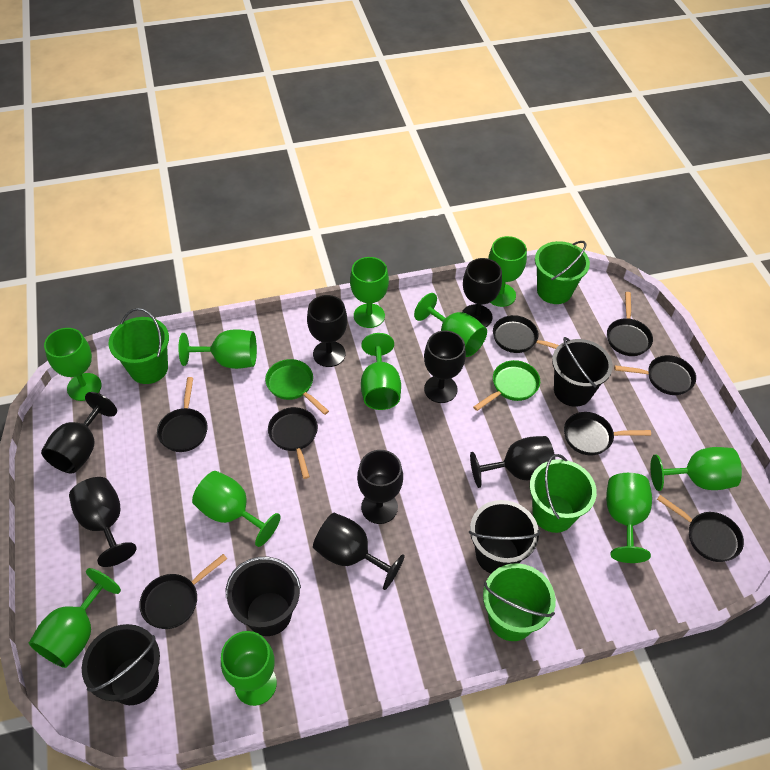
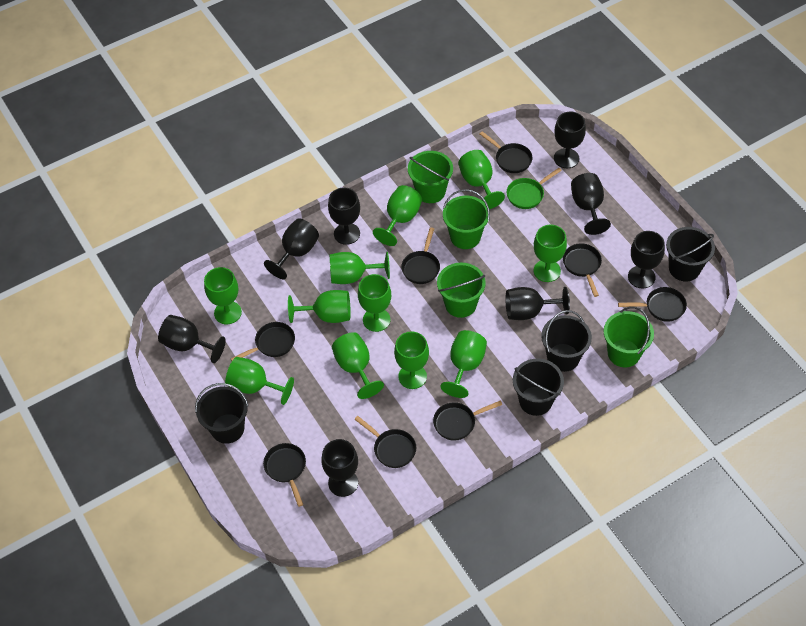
green pan: [265,359,329,415] [473,360,540,411] = 2 -> [507,168,562,209] = 1

